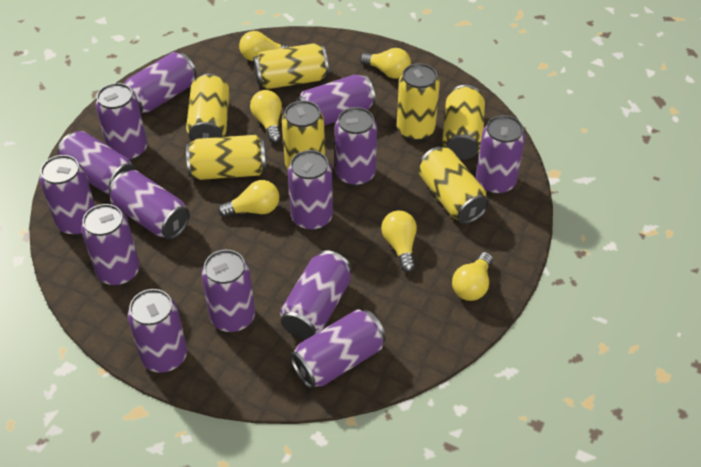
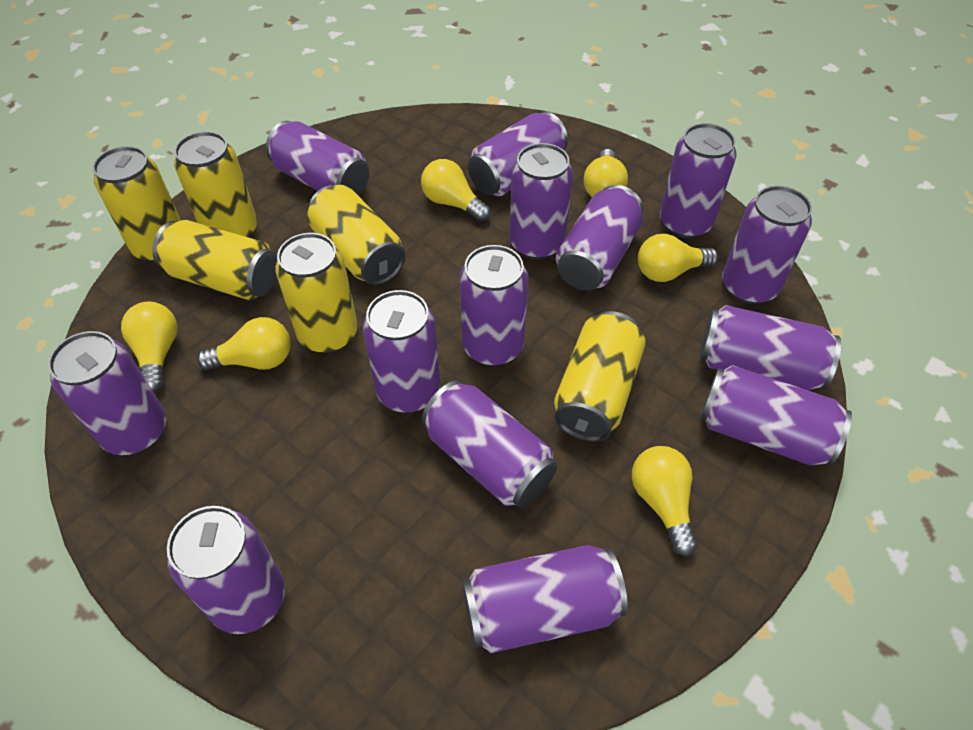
yellow can: [186,74,229,142] [186,135,266,180] [253,43,329,89] [282,100,325,170] [397,63,440,141] [419,147,489,224] [442,85,485,160] = 7 -> [93,146,181,263] [152,220,277,300] [174,131,257,238] [275,233,358,353] [307,185,406,285] [554,311,646,442] = 6

